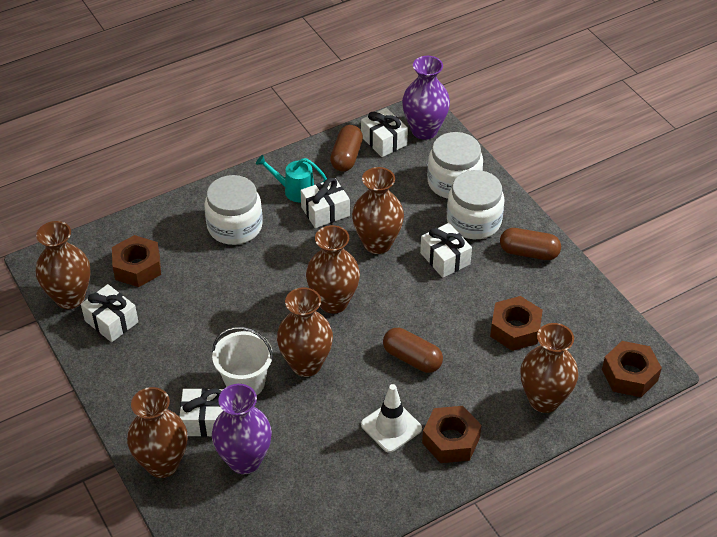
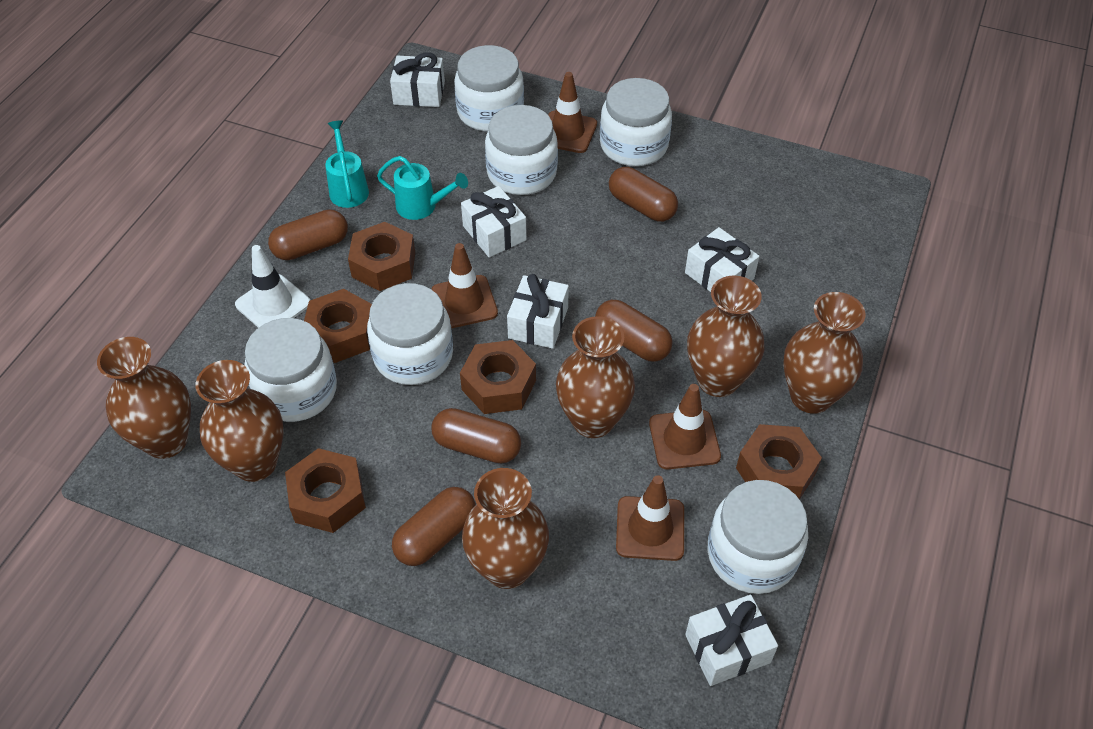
brown capsule: [330,125,363,172] [383,328,443,373] [500,228,561,260] = 3 -> [268,209,348,260] [392,487,476,566] [431,408,521,464] [595,300,673,362] [609,167,678,222] = 5
brown nut: [112,235,161,287] [422,406,482,463] [490,296,543,351] [602,341,662,397] = 4 -> [285,448,366,533] [304,289,372,363] [348,222,415,291] [460,340,536,414] [736,424,822,500] = 5
brown traffic cone: none = 0 -> [431,243,498,329] [548,72,597,153] [616,475,684,561] [649,384,721,469] = 4
purple vase: [212,384,272,474] [402,56,450,140] = 2 -> none = 0
turquoise watering can: [256,155,327,202] = 1 -> [325,120,369,208] [377,156,468,220] = 2
white bucket: [212,327,273,395] = 1 -> none = 0
white jar: [204,175,263,245] [427,132,483,199] [447,170,505,239] = 3 -> [244,318,337,422] [367,283,453,385] [454,45,524,132] [485,105,558,195] [600,78,672,166] [708,480,808,594] = 6

